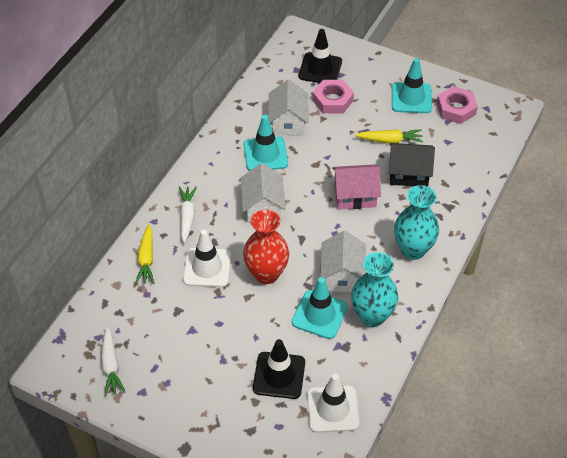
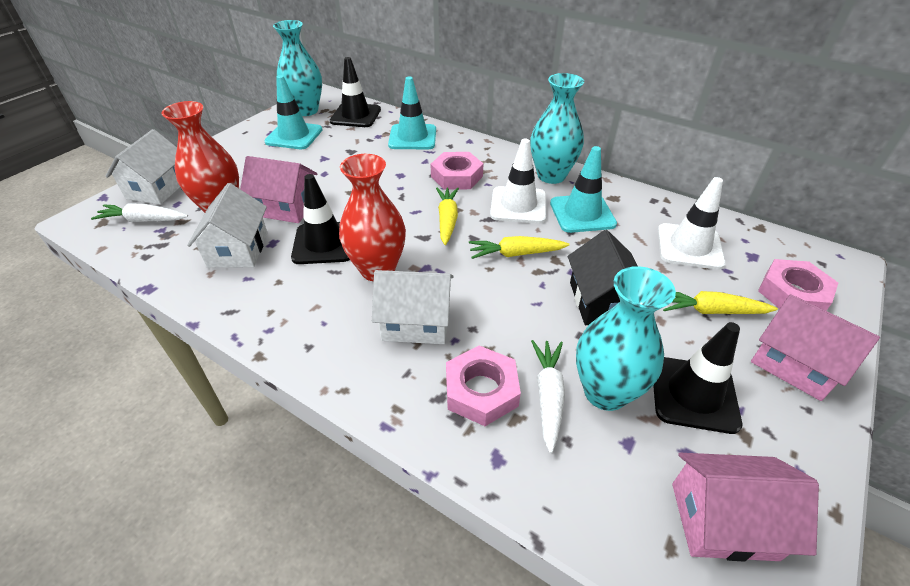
black traffic cone: [253,339,305,399] [298,29,342,83] = 2 -> [291,174,350,264] [330,57,381,127] [653,322,742,434] = 3
pink house: [332,164,381,210] = 1 -> [240,156,317,223] [672,453,819,561] [751,294,880,401] = 3
pink nut: [313,80,354,114] [437,86,478,124] = 2 -> [430,152,484,190] [446,346,521,426] [758,259,838,311] = 3
red vase: [243,209,289,284] = 1 -> [161,101,239,213] [339,154,406,281] = 2
turquoise vase: [351,252,398,327] [394,185,439,260] = 2 -> [273,20,322,116] [530,73,584,184] [576,266,676,411] = 3
yellow carrot: [135,224,154,284] [355,129,423,143] = 2 -> [436,188,459,245] [469,236,570,259] [663,291,778,314] = 3

